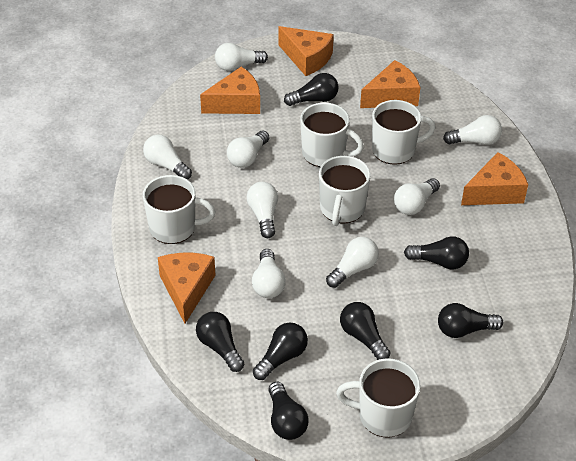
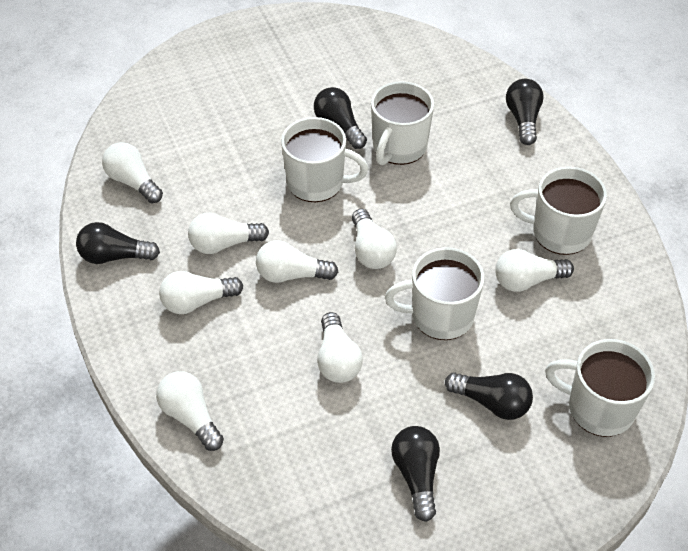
black light bulb: [196,312,244,372] [253,323,308,380] [268,382,309,440] [284,73,339,106] [340,302,391,360] [404,236,469,269] [438,303,503,338] = 7 -> [76,222,160,264] [314,87,367,149] [391,426,440,522] [445,372,533,420] [506,79,544,145] = 5
orange cheese: [158,253,215,323] [200,67,260,114] [278,26,334,76] [360,60,421,108] [461,152,528,205] = 5 -> none = 0

